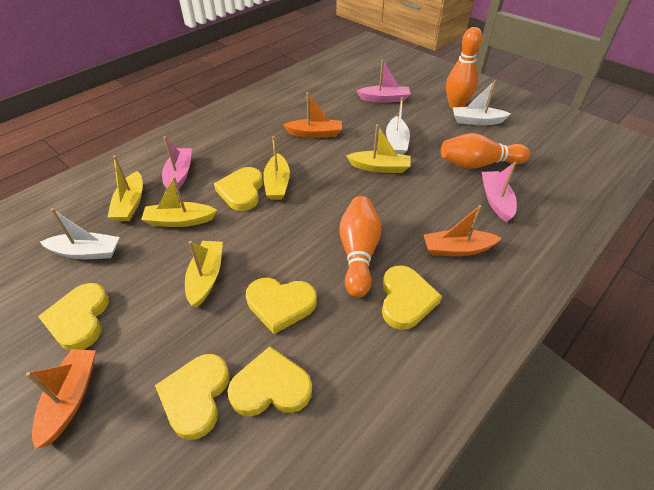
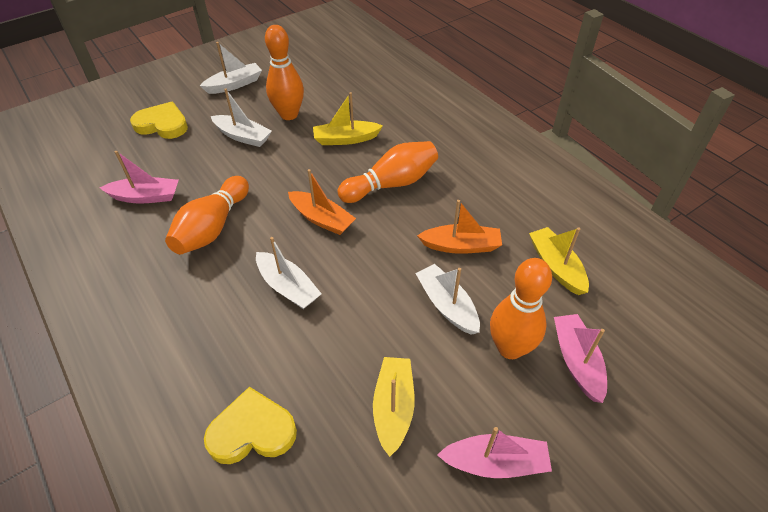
orange boat: [26,349,96,449] [283,92,342,138] [424,205,501,256] = 3 -> [288,169,356,235] [417,200,502,254] = 2
orange bowling pin: [340,196,382,298] [441,133,530,169] [446,27,483,109] = 3 -> [165,176,249,254] [265,25,304,120] [337,141,438,203] [490,258,552,359] = 4
white boat: [40,208,120,259] [386,97,410,155] [452,80,511,125] = 3 -> [200,42,262,94] [211,88,272,147] [256,237,322,309] [415,264,480,335] = 4
yellow boat: [108,155,143,221] [141,177,217,227] [185,241,223,307] [263,136,290,200] [346,124,411,173] = 5 -> [313,92,383,145] [373,357,414,457] [529,227,589,295] = 3
yellow heart: [38,283,109,351] [155,354,230,440] [214,167,263,211] [227,346,312,416] [246,278,317,334] [382,265,442,330] = 6 -> [130,102,188,139] [204,387,297,464] = 2

